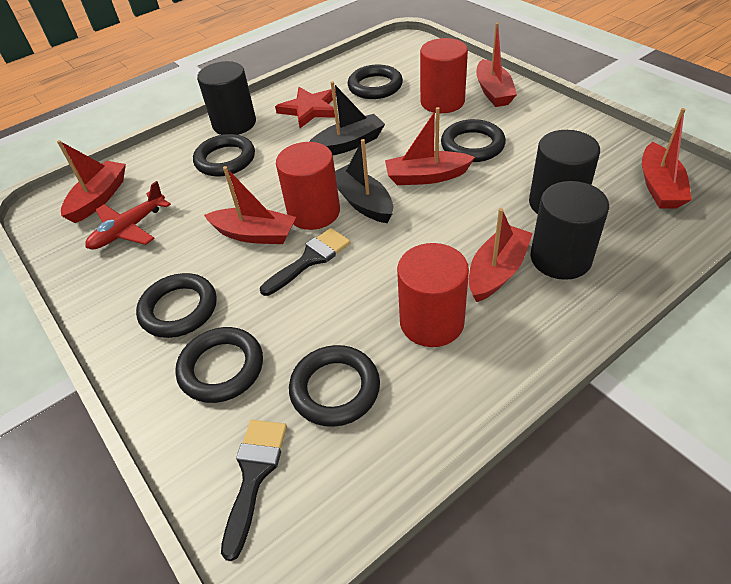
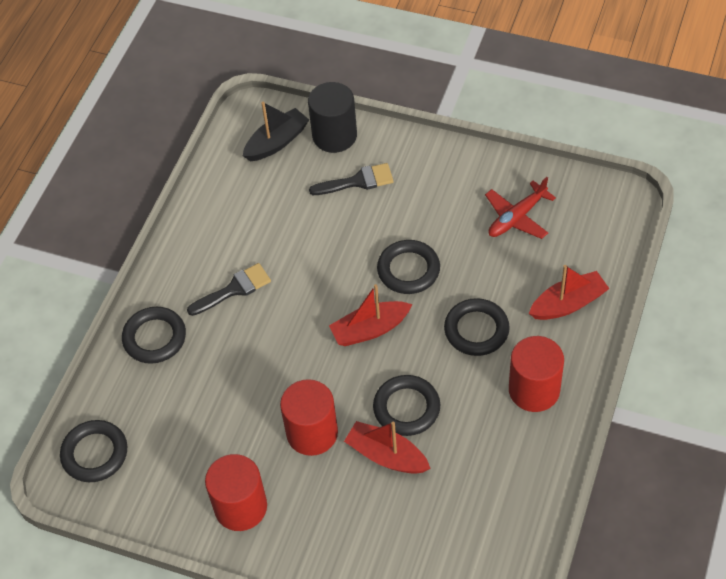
black boat: [309,81,385,155] [335,139,393,223] = 2 -> [243,102,309,161] = 1
black cylinder: [197,61,256,135] [529,130,600,214] [531,181,609,280] = 3 -> [308,82,357,153] = 1
black ring: [136,273,217,338] [175,327,263,403] [193,134,255,177] [289,345,380,427] [348,65,403,99] [441,119,506,162] = 6 -> [60,420,127,482] [122,307,186,364] [373,375,440,436] [377,240,440,294] [444,298,510,356] = 5
red boat: [57,140,126,223] [204,166,296,244] [385,107,475,185] [469,208,533,302] [476,23,517,107] [642,108,692,209] = 6 -> [329,284,412,346] [344,421,431,474] [529,265,609,320] = 3
red star: [275,87,336,128] = 1 -> none = 0

